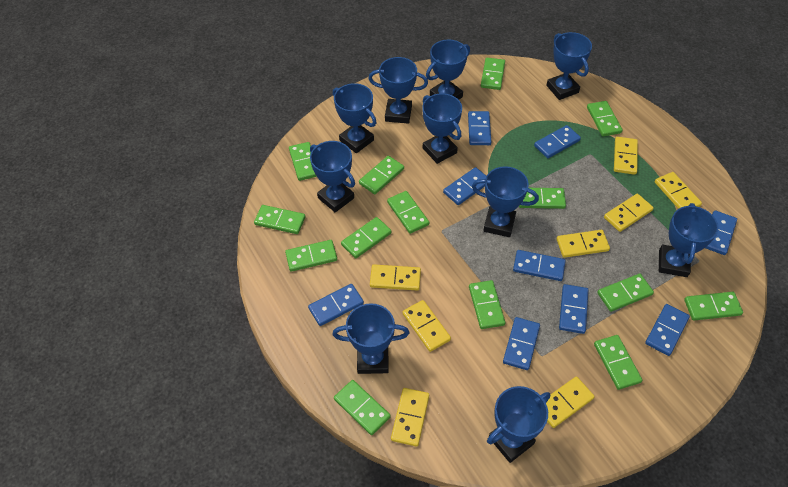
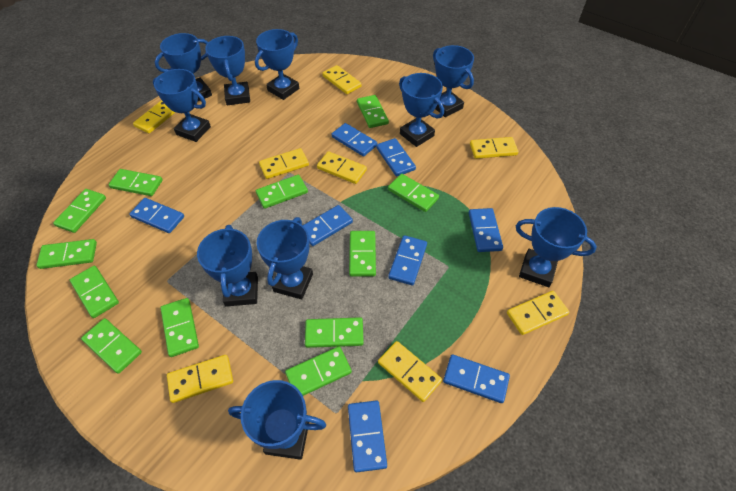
blue domino: [308,284,364,326] [443,167,486,205] [468,111,491,145] [503,317,540,370] [513,250,566,281] [534,125,581,158] [559,284,588,334] [645,304,690,356] [705,210,737,255] = 9 -> [130,198,184,233] [303,205,353,246] [332,123,377,157] [348,400,387,472] [377,138,416,177] [388,235,427,285] [443,354,510,403] [469,208,503,252] = 8
green domino: [254,205,306,234] [285,240,337,272] [289,142,317,181] [334,380,391,435] [341,217,391,258] [359,156,404,194] [387,191,429,234] [469,280,505,329] [481,58,505,90] [519,188,566,209] [587,101,623,136] [594,335,642,390] [597,274,654,312] [684,292,743,321] = 14 -> [36,239,97,269] [53,189,106,233] [70,266,119,318] [81,318,142,374] [109,169,163,196] [160,298,199,357] [256,175,308,209] [285,346,352,396] [305,317,364,348] [349,231,376,276] [357,95,389,128] [388,174,439,212] = 12

